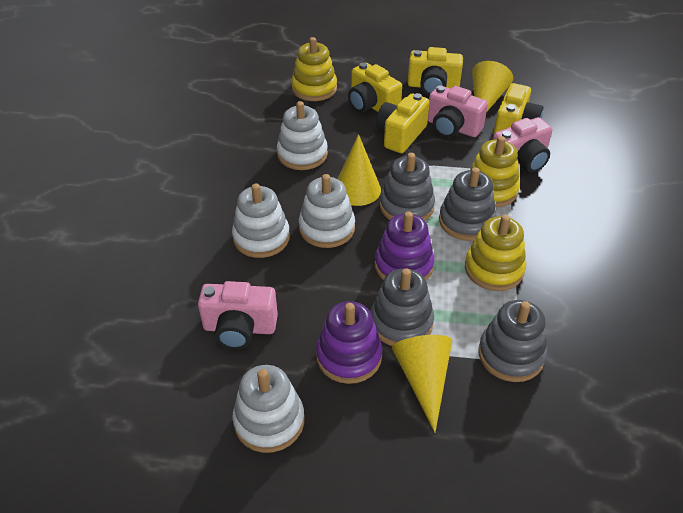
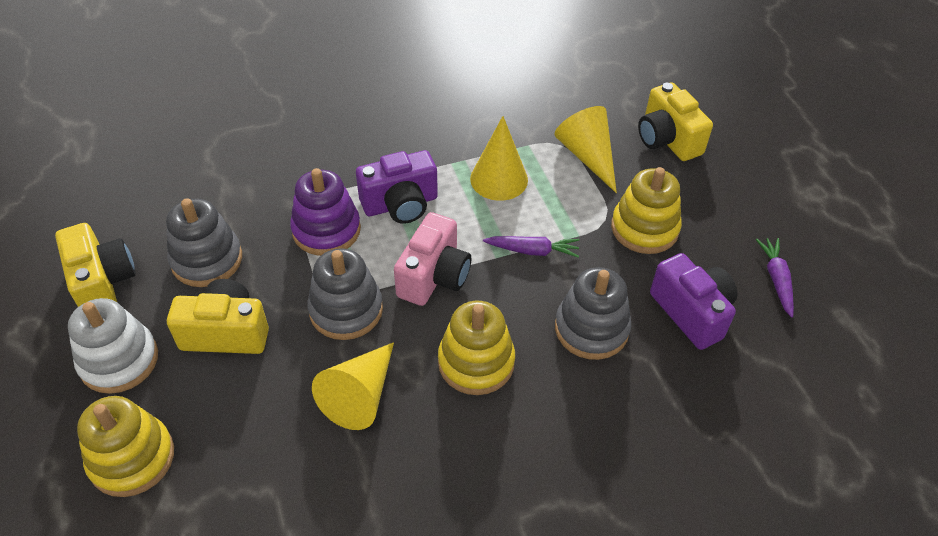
grey stacking toy: [371,268,434,346] [380,153,435,221] [439,167,496,241] [478,300,547,382] = 4 -> [166,198,242,287] [307,248,383,340] [555,267,631,360] = 3
pink camera: [198,281,278,349] [428,85,488,138] [492,117,552,173] = 3 -> [394,212,471,306] = 1
purple camera: none = 0 -> [356,150,438,224] [650,253,737,350] = 2
purple carrot: none = 0 -> [483,236,579,258] [755,238,794,318] = 2
purple stacking toy: [316,301,382,384] [375,211,435,280] = 2 -> [290,168,361,256] = 1
white stacking toy: [232,183,290,258] [232,365,304,453] [277,101,328,170] [299,174,355,248] = 4 -> [68,298,158,394] = 1
yellow camera: [348,62,402,113] [376,93,430,153] [408,47,463,95] [493,83,543,135] = 4 -> [55,223,136,307] [167,279,269,354] [638,82,713,161] = 3

